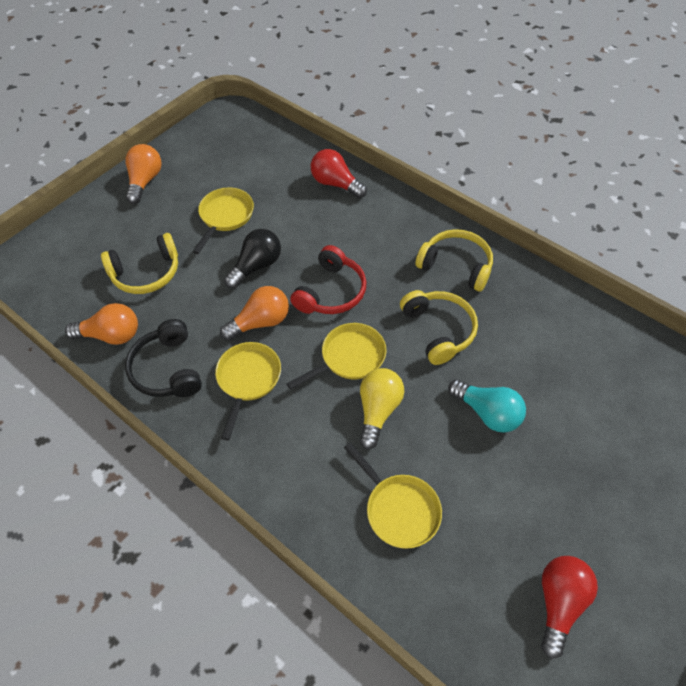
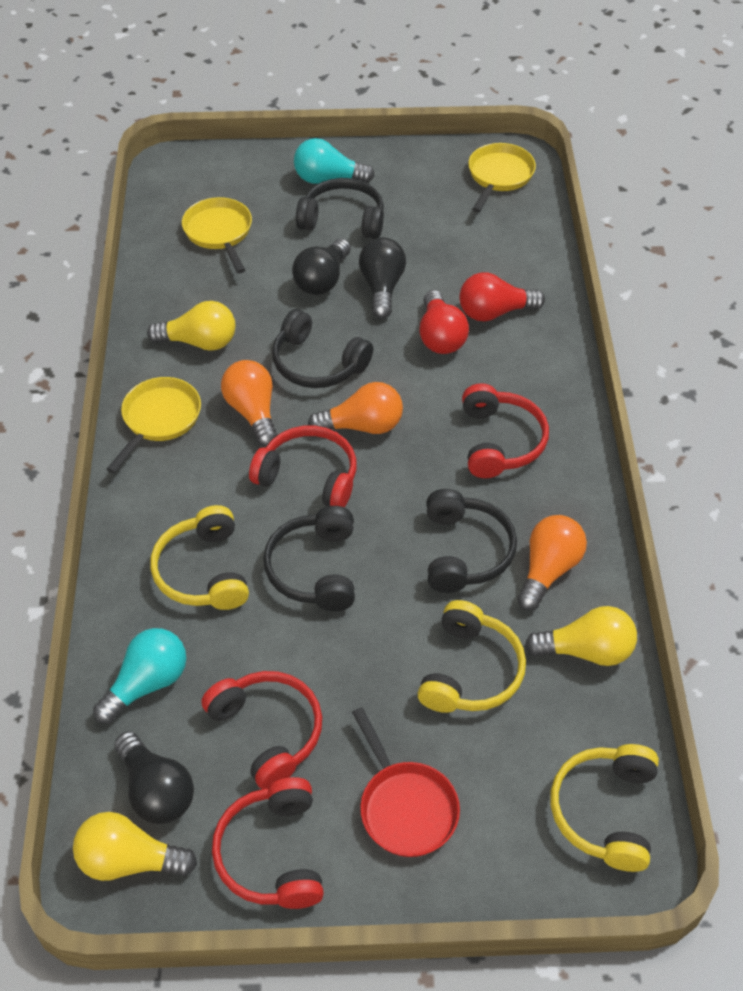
black headphones: [125,319,202,397] = 1 -> [263,506,355,611] [272,309,373,388] [296,178,384,239] [426,489,517,593] = 4
black light bulb: [224,229,281,289] = 1 -> [115,731,194,824] [292,238,351,295] [359,237,406,319] = 3
red headphones: [290,245,366,314] = 1 -> [201,671,322,789] [212,777,324,909] [249,426,357,507] [462,383,549,478] = 4
red pan: none = 0 -> [352,707,460,857] = 1
turquoise light bulb: [448,379,526,433] = 1 -> [93,628,186,724] [294,138,375,184] = 2
yellow light bulb: [359,368,404,450] = 1 -> [73,812,197,881] [147,301,235,351] [525,606,637,666] = 3
yellow pan: [192,187,254,254] [215,342,281,440] [287,323,387,390] [344,442,442,549] = 4 -> [106,377,201,474] [182,197,252,273] [468,143,536,212] = 3

